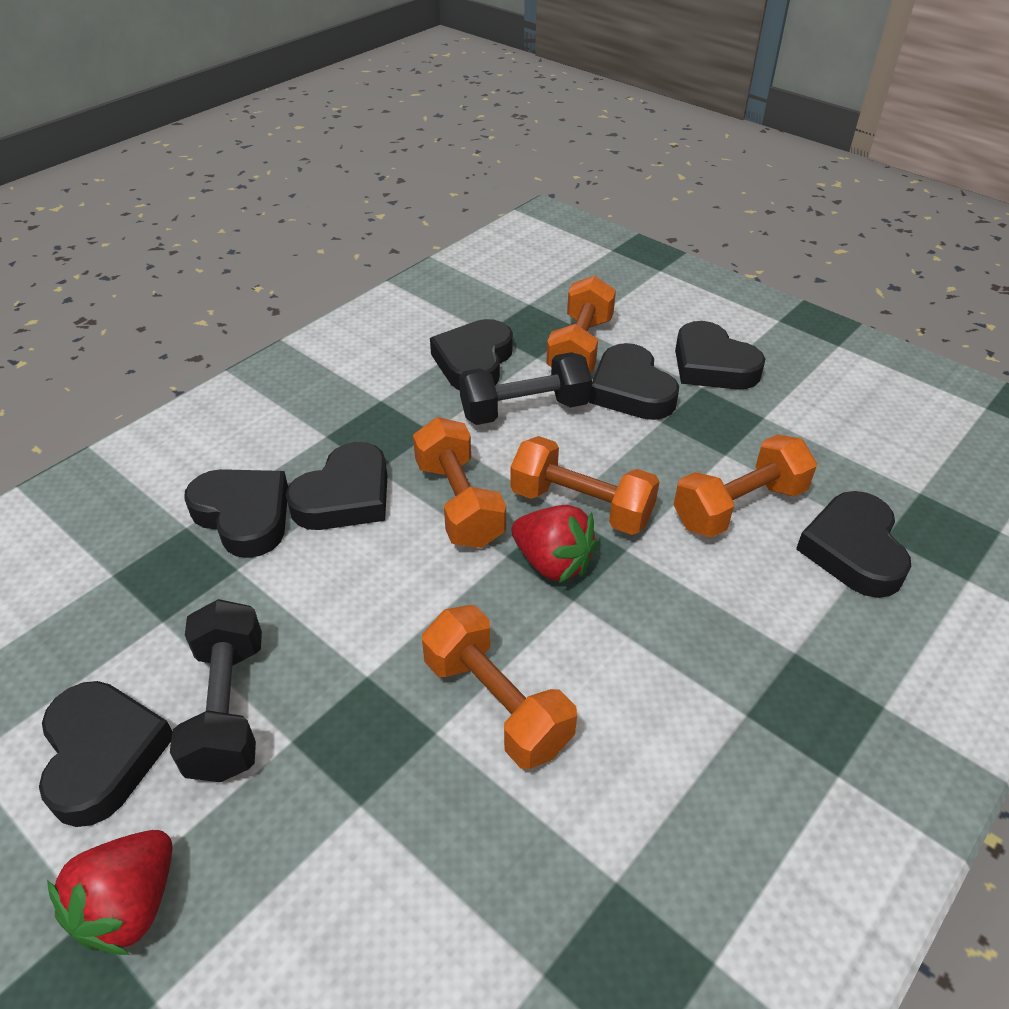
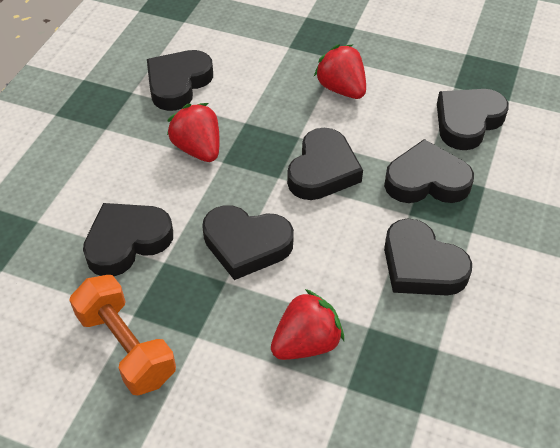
black dumbbell: [170,599,262,782] [459,352,592,425] = 2 -> none = 0
orange dumbbell: [413,417,506,548] [422,605,577,769] [510,436,660,535] [546,275,616,372] [674,435,817,538] = 5 -> [69,275,176,395] = 1
red strawberry: [47,830,173,955] [511,505,598,583] = 2 -> [167,103,220,162] [271,289,344,360] [314,45,366,99] = 3

